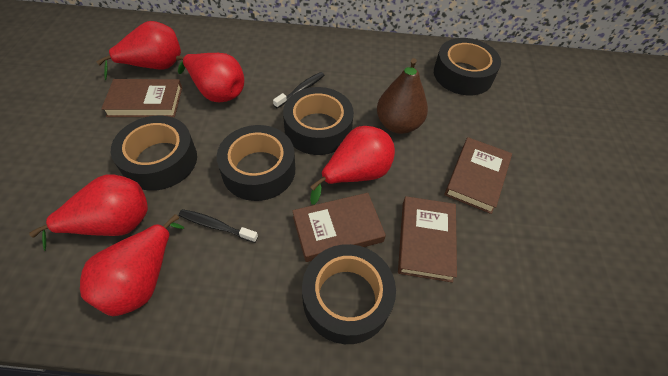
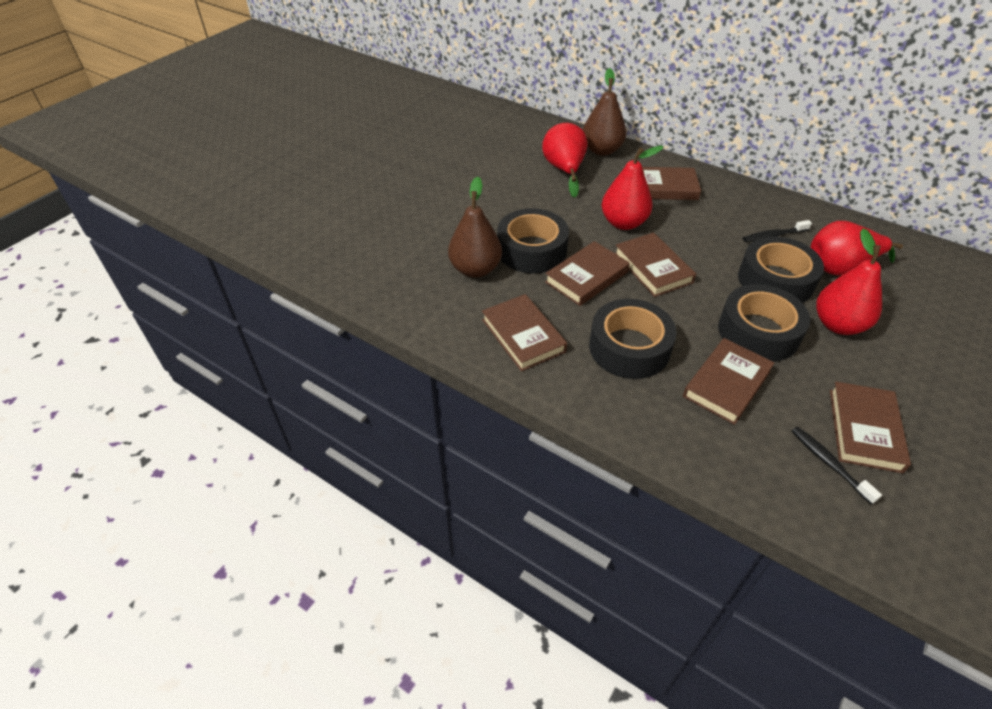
black tape: [111,116,197,191] [217,125,295,201] [283,87,354,155] [302,244,396,344] [434,38,501,95] = 5 -> [497,208,569,273] [589,299,677,379] [718,284,810,362] [738,236,824,303] = 4
brown book: [101,79,182,117] [292,193,386,262] [398,196,457,282] [444,137,512,214] = 4 -> [482,294,567,371] [545,241,630,306] [615,232,696,297] [642,167,701,200] [683,338,775,425] [830,382,911,473] = 6
brown pear: [377,58,428,134] = 1 -> [448,177,502,278] [583,68,627,156] = 2
red pear: [29,174,148,251] [80,214,185,316] [96,21,181,80] [176,53,244,102] [310,126,395,205] = 5 -> [542,123,587,198] [601,145,664,230] [810,221,903,276] [816,228,882,335] = 4

